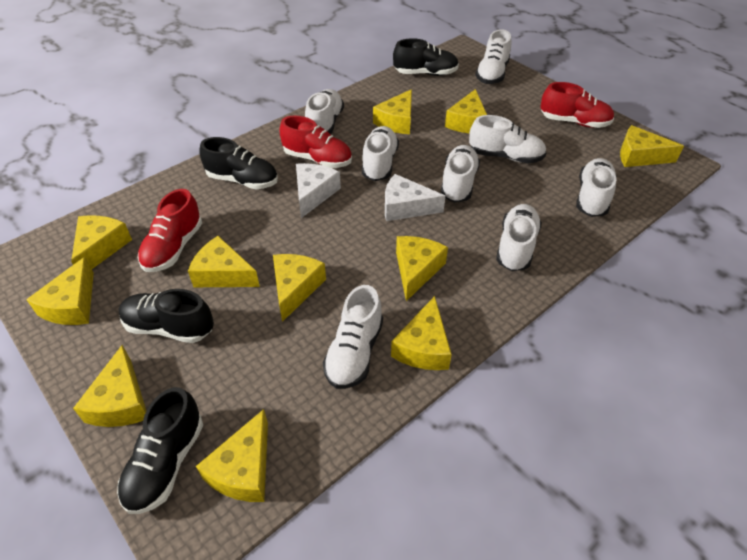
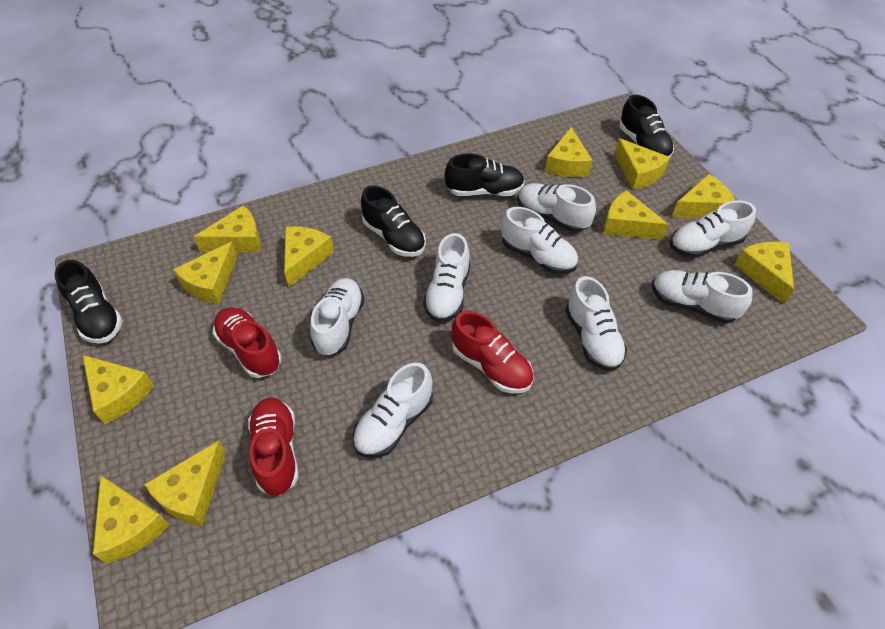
white cheese: [296,163,341,218] [385,174,445,221] = 2 -> none = 0

